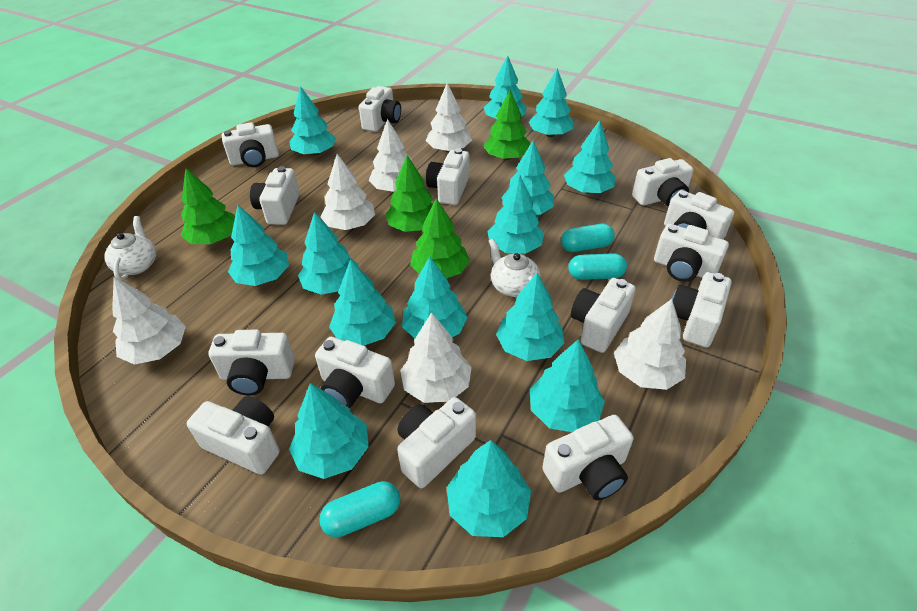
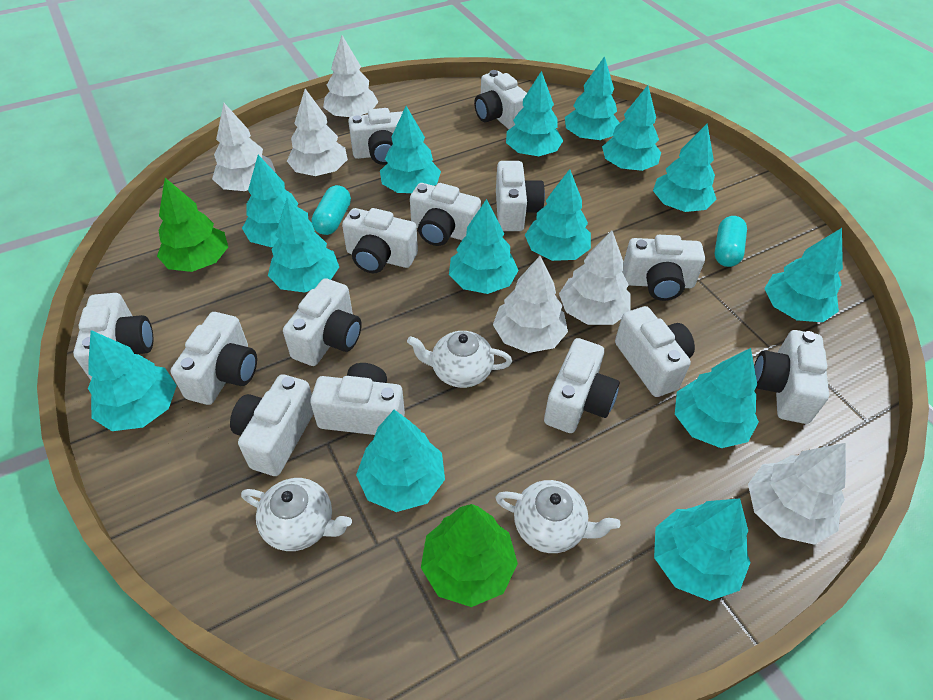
green tree: [181,168,235,244] [385,155,433,232] [410,198,470,278] [483,90,530,160] = 4 -> [157,178,228,272] [421,504,518,607] = 2
turquoise capsule: [319,481,400,538] [561,224,615,252] [568,253,627,280] = 3 -> [312,185,351,235] [715,216,747,267] = 2
white teapot: [104,216,156,281] [489,239,540,297] = 2 -> [241,478,352,551] [407,331,512,388] [495,480,621,553] = 3

